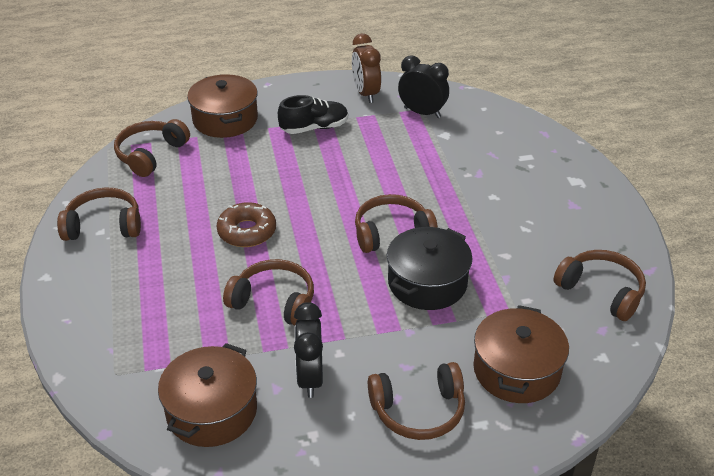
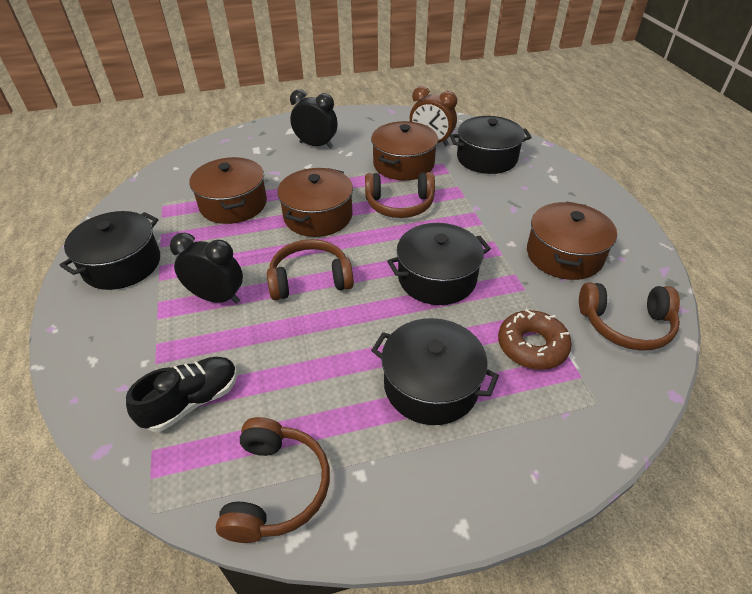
black pot: [387,227,473,310] = 1 -> [60,211,160,290] [371,318,499,425] [387,223,491,305] [450,116,532,174] = 4
brown headphones: [57,188,141,241] [114,119,190,177] [223,259,314,326] [355,194,438,253] [368,362,465,440] [554,250,646,321] = 6 -> [216,417,330,543] [267,239,354,300] [365,172,435,218] [579,282,680,351] = 4
brown pot: [158,343,257,447] [187,74,258,138] [473,305,569,403] = 3 -> [189,157,267,224] [277,168,353,237] [371,121,438,180] [527,201,617,280] = 4

